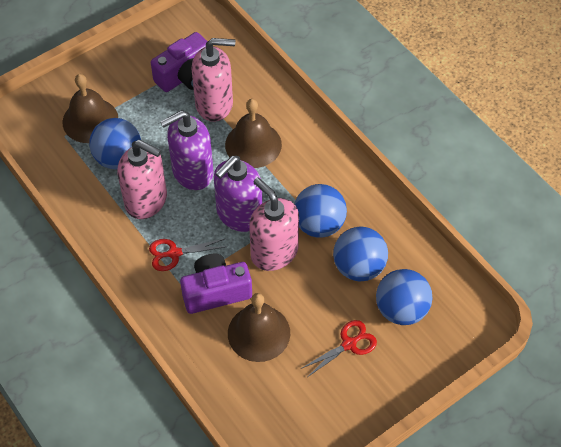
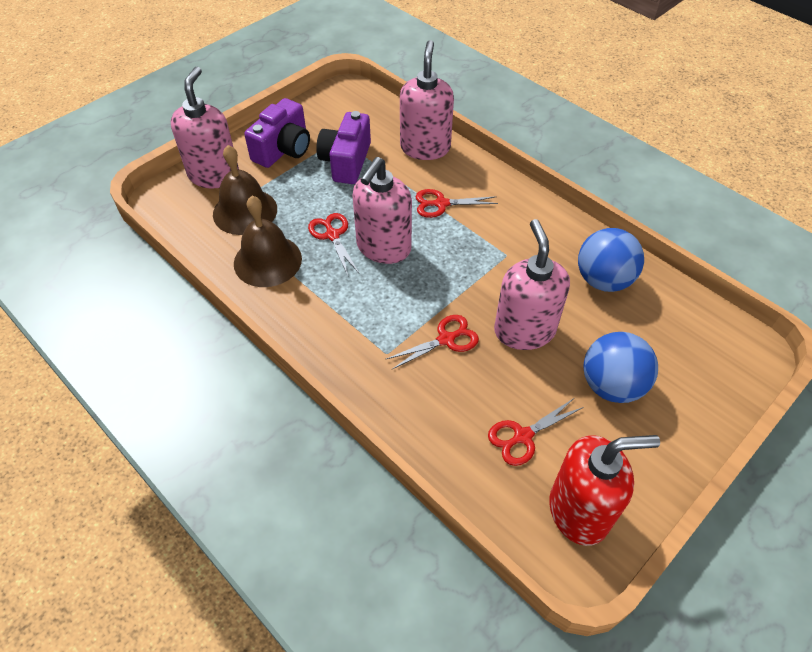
blue ball: [89,118,141,170] [294,184,347,238] [333,227,388,281] [376,269,432,325] = 4 -> [578,228,644,292] [584,332,658,403] = 2
brown bell: [62,74,118,143] [225,99,282,168] [228,293,290,362] = 3 -> [213,145,277,235] [234,196,302,287] = 2
pink soap dispenser: [117,140,167,219] [191,38,235,122] [249,178,299,271] = 3 -> [170,67,239,188] [352,157,412,264] [400,40,454,160] [494,219,570,350] = 4
purple soap dispenser: [160,110,213,190] [214,156,263,232] = 2 -> none = 0
red scissors: [149,238,228,271] [302,320,377,377] = 2 -> [308,213,359,275] [385,315,479,370] [415,189,498,218] [488,398,583,466] = 4
red soap dispenser: none = 0 -> [549,435,660,546] = 1

